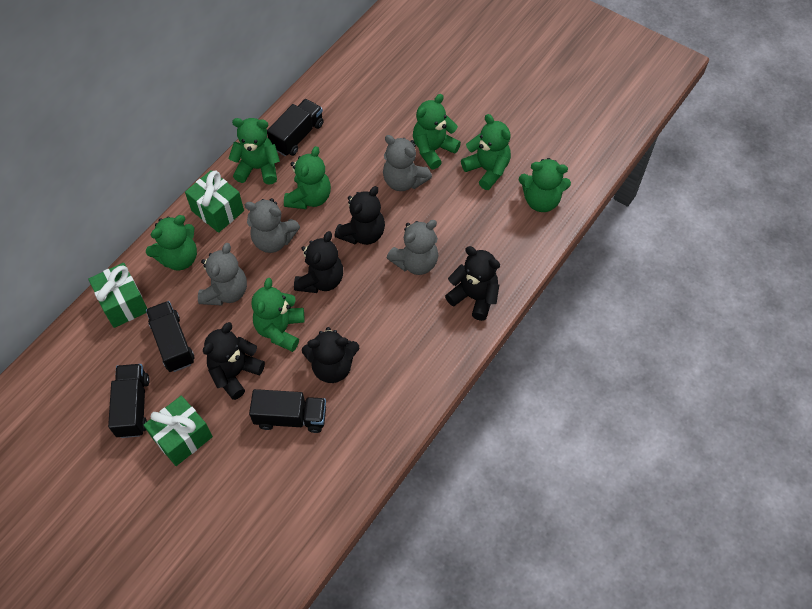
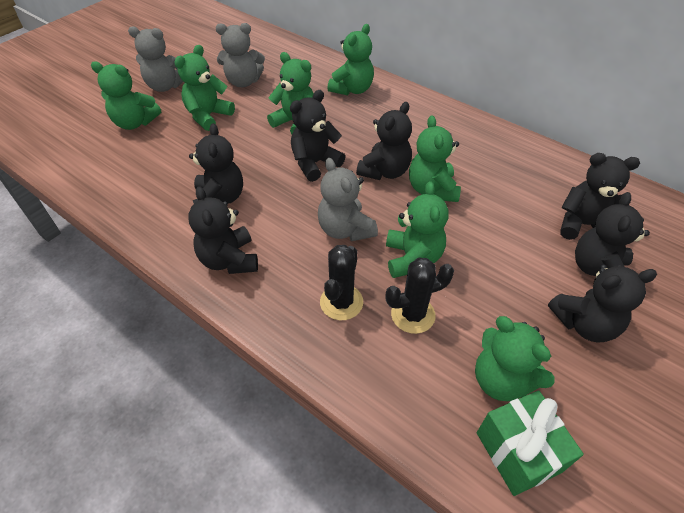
black cactus: none = 0 -> [320,245,363,320] [385,258,454,334] = 2
black teddy bear: [203,322,265,400] [294,231,343,293] [302,327,359,383] [335,186,385,245] [445,246,500,321] = 5 -> [188,186,258,274] [189,123,243,204] [290,90,345,182] [356,102,412,180] [548,265,657,342] [560,153,640,240] [575,192,650,281] = 7
black truck: [108,364,150,438] [146,301,195,372] [249,389,326,433] [267,99,324,156] = 4 -> none = 0
green gift: [88,263,148,328] [144,396,213,466] [185,170,244,233] = 3 -> [477,390,584,496] = 1
grey teddy bear: [198,243,247,305] [245,198,300,253] [383,135,432,191] [387,220,438,275] = 4 -> [128,26,184,92] [216,23,265,87] [318,158,378,241] = 3

